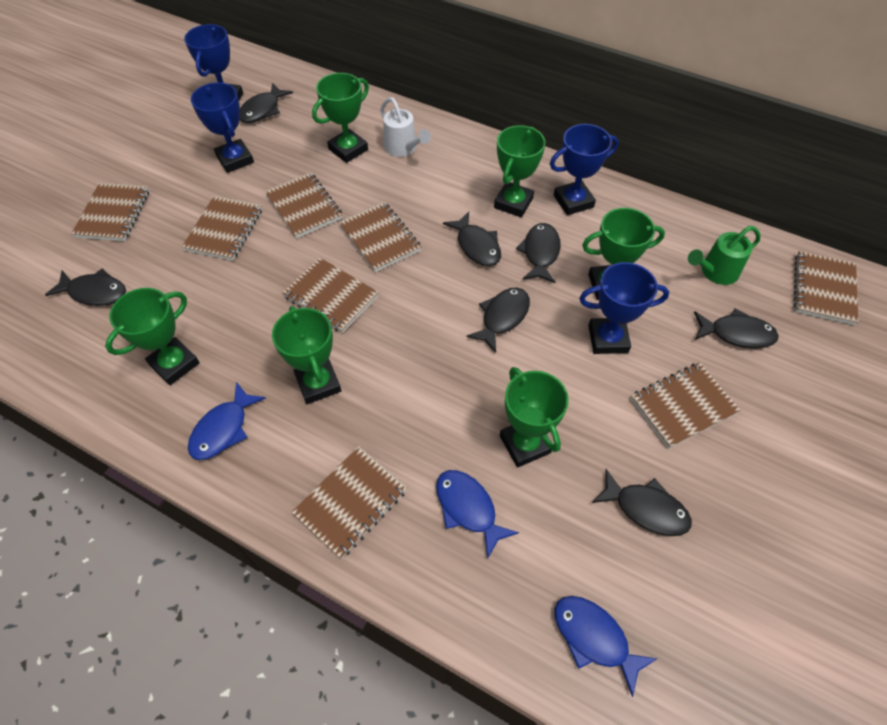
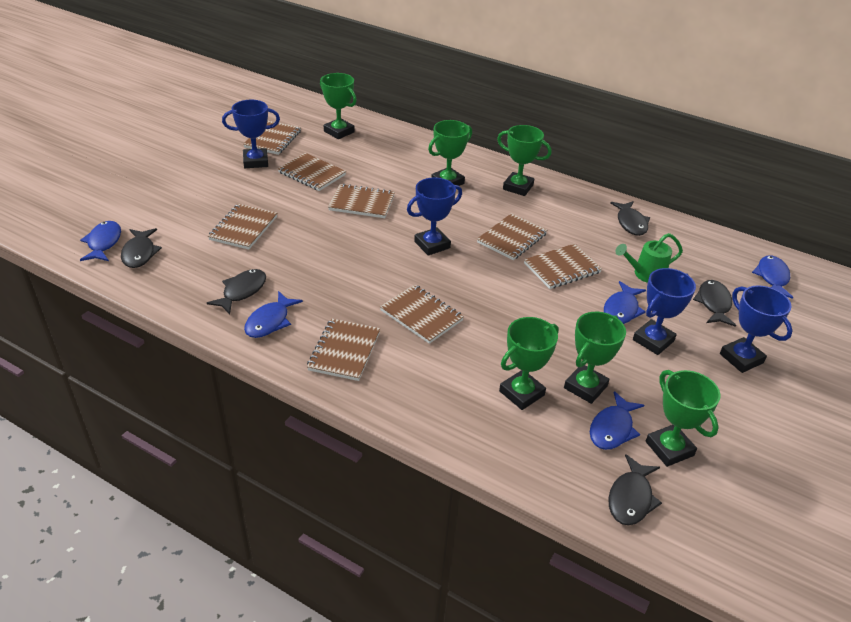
black fish: [45,269,126,306] [240,83,293,123] [443,212,501,266] [466,288,530,353] [516,223,561,283] [592,469,692,536] [694,309,779,349] = 7 -> [121,228,162,268] [207,269,266,314] [608,454,662,525] [610,201,650,236] [693,280,736,327] = 5
blue fish: [188,382,266,460] [436,470,519,559] [554,596,658,697] = 3 -> [80,221,121,261] [244,291,303,338] [590,391,644,450] [604,281,646,324] [752,255,793,299] = 5
white watering can: [380,97,431,157] = 1 -> none = 0

